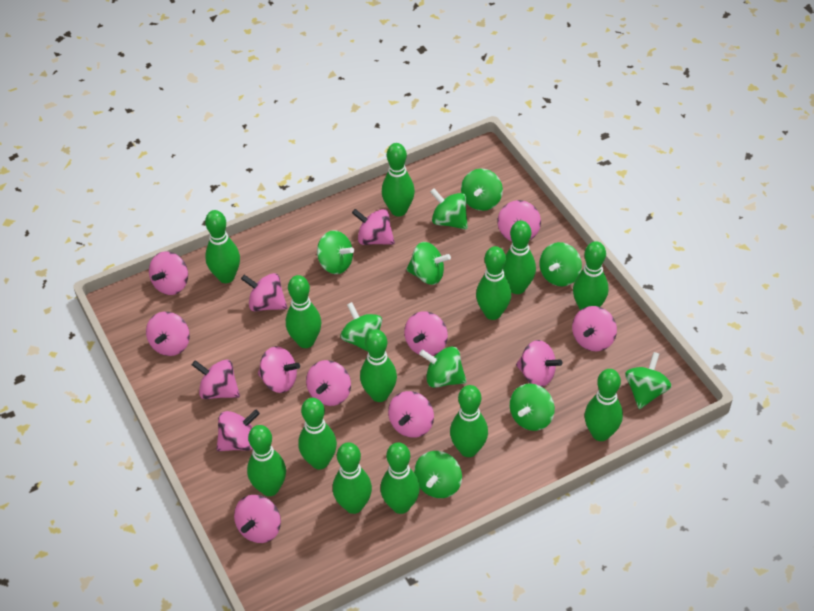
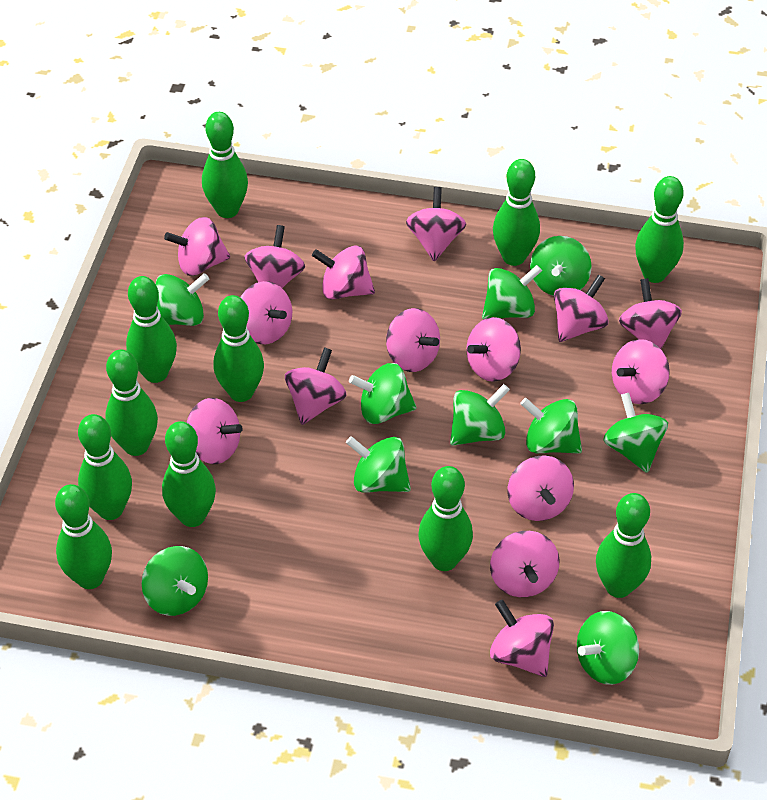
green bowling pin: [205,210,240,283] [247,425,286,496] [286,275,321,348] [298,398,337,470] [333,442,372,514] [360,329,397,402] [380,442,420,514] [382,143,415,217] [450,385,488,457] [476,246,511,320] [503,221,536,294] [573,241,608,310] [584,369,623,441] = 13 -> [55,484,112,589] [78,414,132,520] [105,349,158,456] [126,276,177,383] [162,421,216,527] [202,112,248,218] [213,295,264,402] [418,466,473,571] [493,159,540,266] [596,493,651,598] [635,176,684,283] = 11
pink spinning top: [146,312,190,356] [149,251,188,295] [192,360,240,399] [217,409,260,451] [234,495,281,543] [241,273,287,312] [258,346,300,393] [306,360,351,406] [352,209,395,245] [388,391,434,438] [404,311,448,356] [498,200,541,242] [516,340,562,387] [572,306,617,351] = 14 -> [164,217,230,276] [187,398,243,464] [240,281,292,344] [244,225,305,288] [285,347,347,425] [312,246,375,299] [386,308,440,372] [406,187,466,261] [466,317,521,382] [490,531,560,597] [490,599,554,677] [508,455,574,521] [554,274,609,342] [612,339,670,404] [619,278,682,349] = 15

